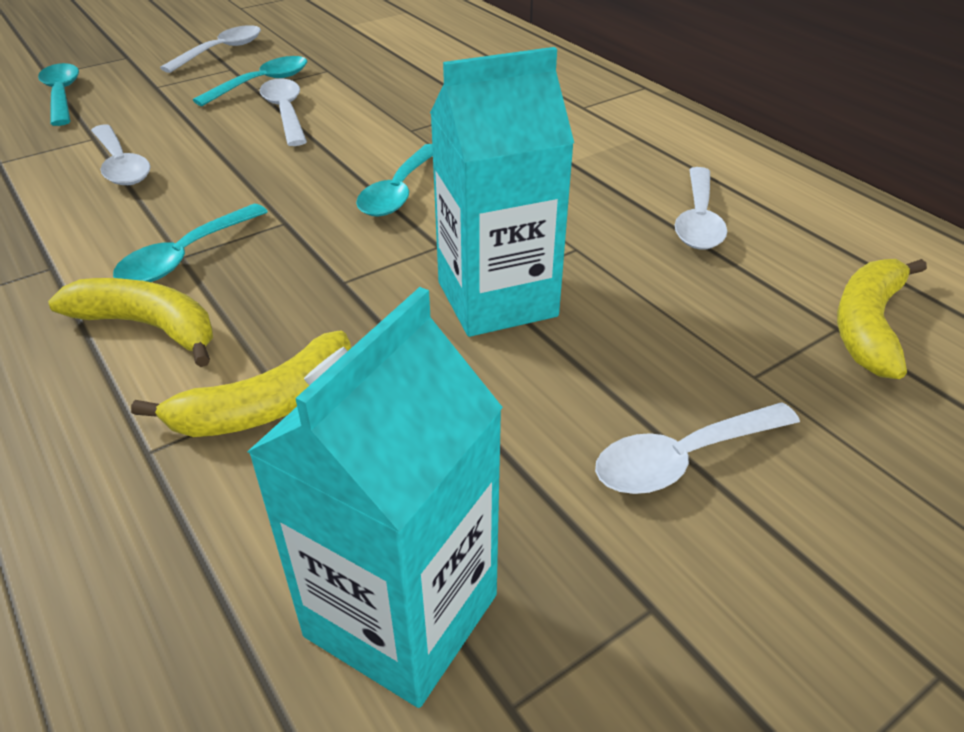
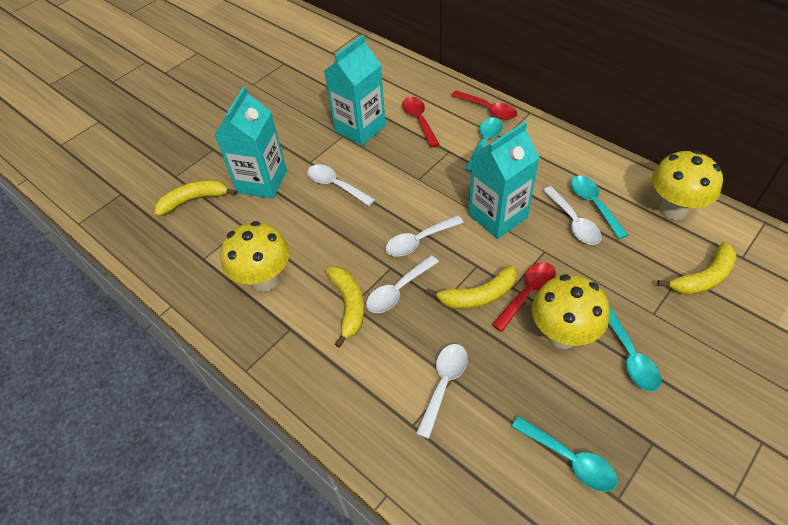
red spoon: none = 0 -> [402,97,440,148] [451,91,518,120] [492,262,556,332] = 3
turquoise carton: [247,287,503,708] [430,47,574,337] = 2 -> [215,86,287,199] [324,35,386,146] [468,122,540,239] = 3
yellow banana: [48,278,213,367] [131,330,351,437] [837,259,927,379] = 3 -> [155,180,237,216] [325,266,364,348] [426,266,517,309] [657,242,737,295] = 4
yellow mushroom: none = 0 -> [221,221,290,292] [532,274,609,349] [652,150,723,220] = 3

